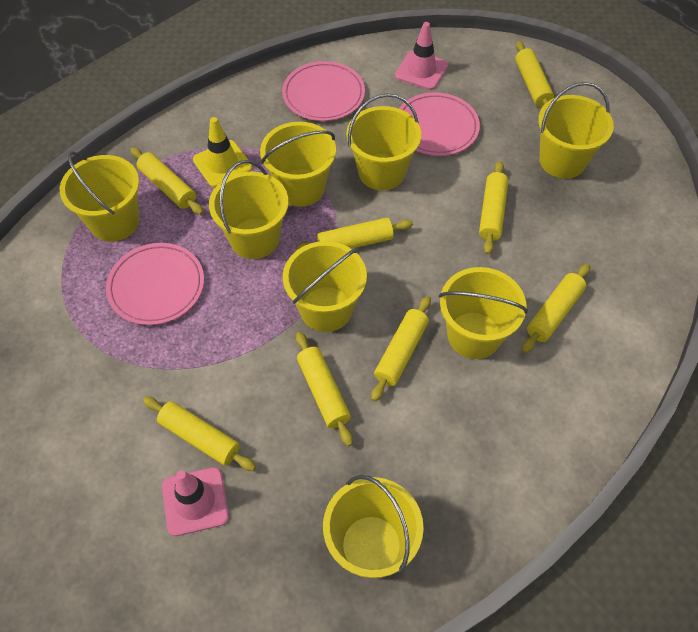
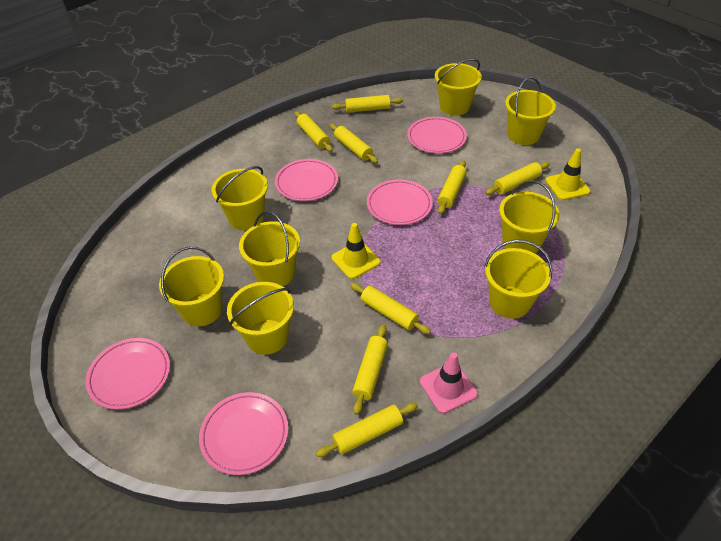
pink plate: [106,243,204,325] [282,61,365,121] [399,92,480,156] = 3 -> [85,338,170,410] [199,392,288,475] [275,159,338,201] [367,179,433,225] [407,117,467,154] = 5
pink traffic cone: [162,467,229,536] [395,22,448,90] = 2 -> [420,352,478,414] = 1
yellow traffic cone: [193,117,252,187] = 1 -> [332,223,380,279] [545,149,590,200] = 2

